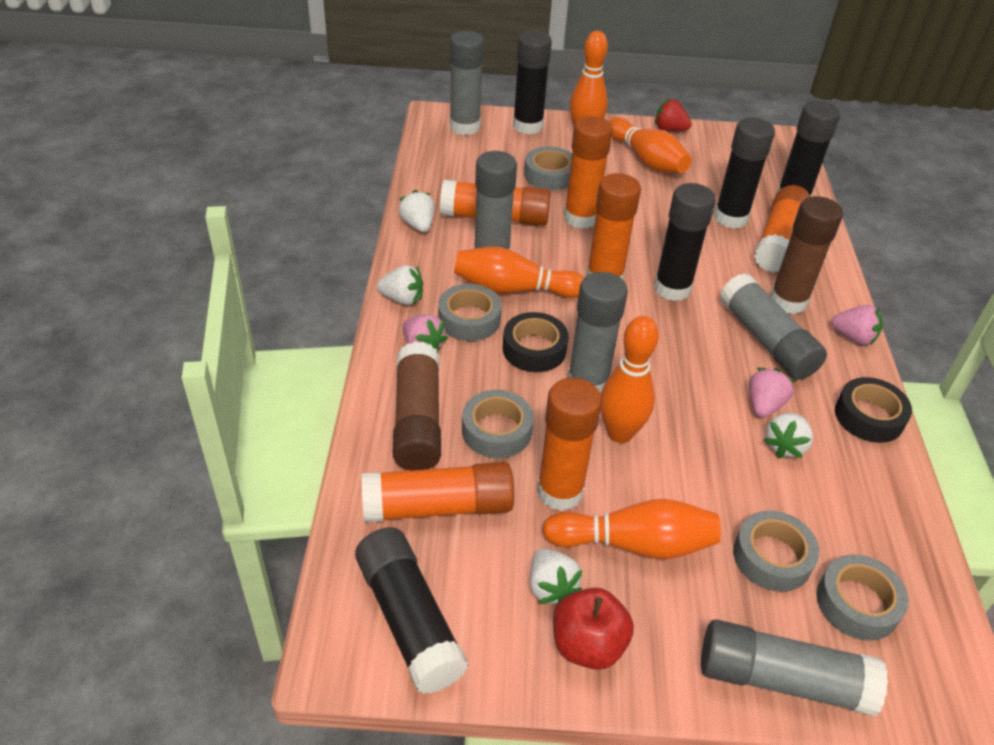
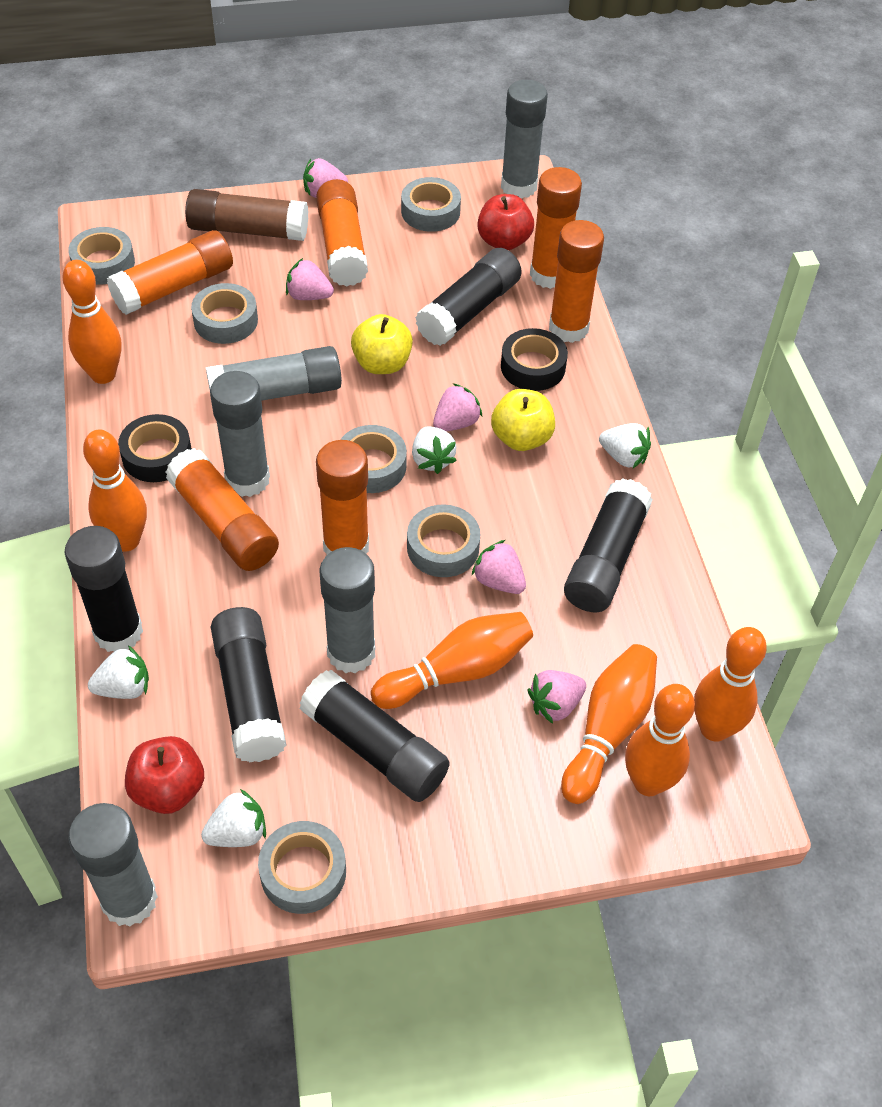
brown glue stick: [393,342,441,471] [770,196,843,314] = 2 -> [185,189,308,241] = 1
grey tape: [438,284,502,341] [462,390,533,458] [524,146,572,190] [733,510,819,592] [816,554,909,641] = 5 -> [68,227,135,285] [191,283,258,344] [258,821,346,914] [340,425,407,493] [401,177,461,232] [407,504,481,577] = 6
orange bowling pin: [454,247,584,298] [542,499,721,559] [570,31,608,127] [601,316,659,443] [609,117,692,173] = 5 -> [62,260,122,384] [83,429,147,552] [371,612,533,709] [561,644,657,804] [625,684,695,796] [694,627,767,742] = 6
pink strawberry: [403,314,448,353] [749,368,795,418] [831,305,883,345] = 3 -> [286,258,334,300] [303,158,348,198] [433,383,482,431] [472,540,526,594] [528,670,586,724] = 5
red apple: [553,588,634,670] = 1 -> [125,736,204,814] [477,194,534,250] = 2
red strawberry: [655,99,692,131] = 1 -> none = 0
yellow apple: none = 0 -> [351,314,413,374] [491,389,555,451] = 2

